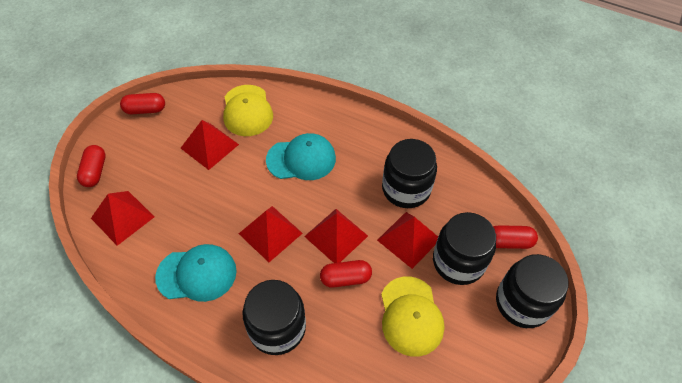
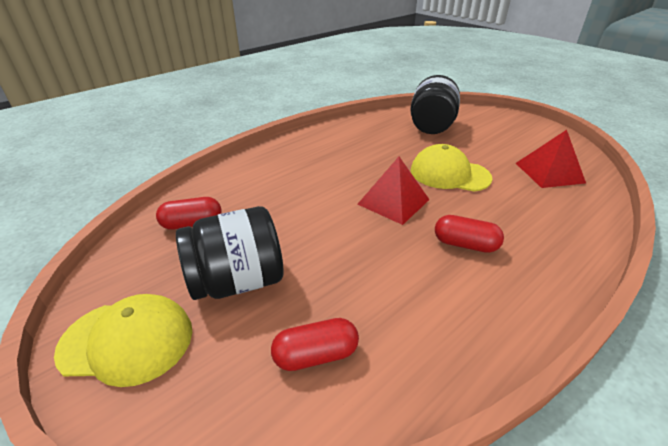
black jar: [242,280,306,355] [382,139,437,208] [433,212,496,285] [496,254,569,328] = 4 -> [176,206,284,300] [410,75,460,134] = 2
red capsule: [77,145,106,187] [120,93,165,114] [320,260,372,288] [493,225,538,249] = 4 -> [156,197,221,230] [271,318,359,371] [435,215,504,253] = 3
red pyramid: [91,191,154,246] [181,120,239,170] [239,206,303,262] [304,209,368,263] [377,212,438,269] = 5 -> [358,157,429,225] [516,130,586,188] = 2
turquoise cap: [155,244,237,302] [266,133,336,180] = 2 -> none = 0

